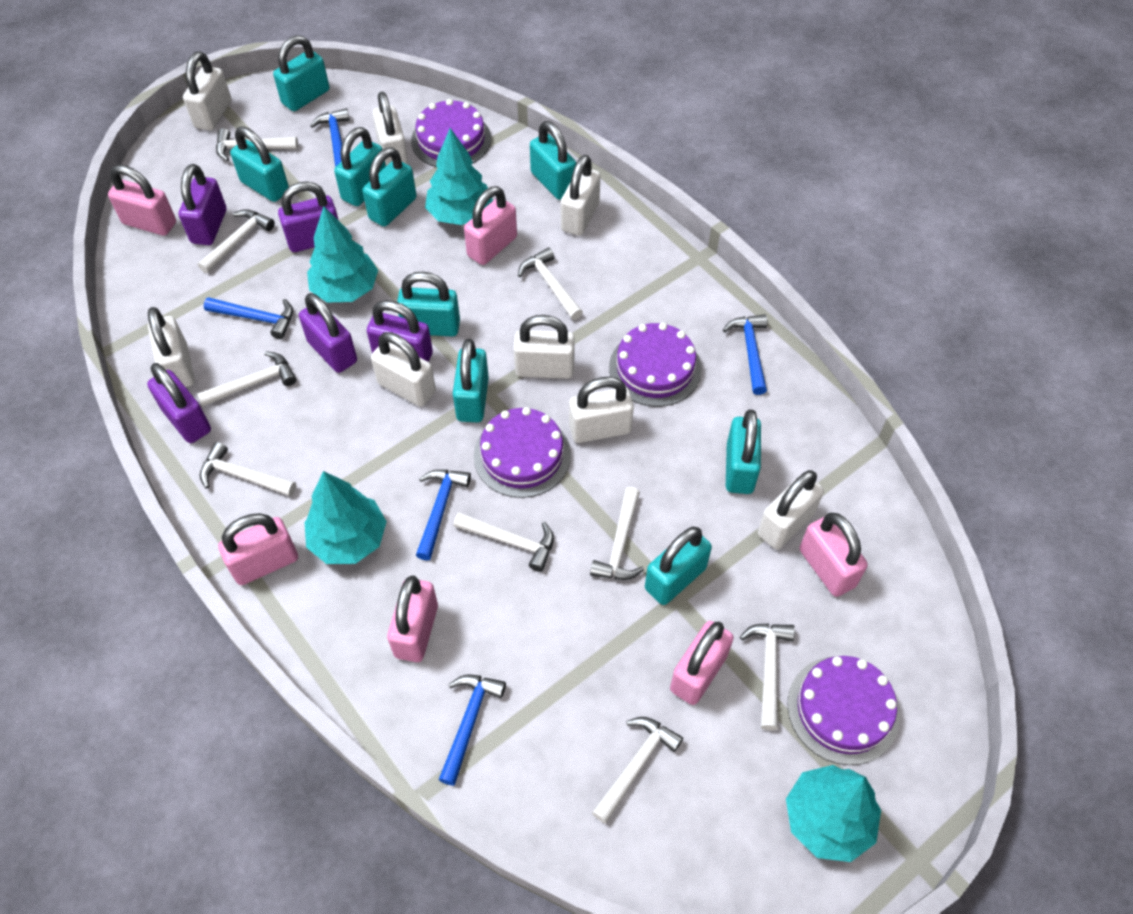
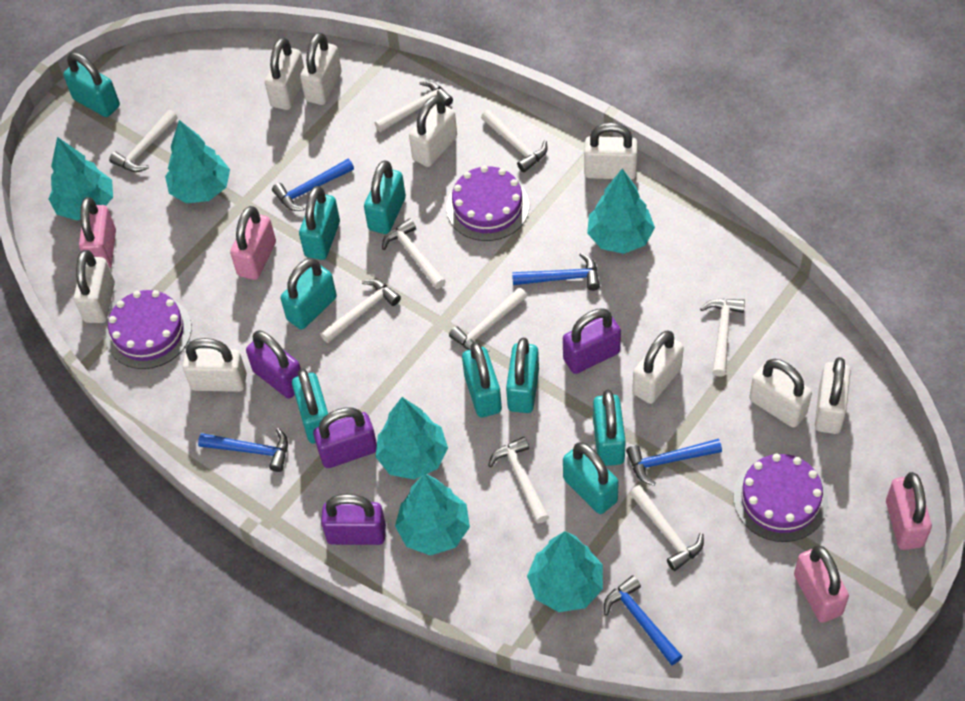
pink padlock: [108,165,176,236] [218,513,298,585] [387,575,438,662] [464,186,517,265] [670,621,734,705] [800,513,868,597] = 6 -> [79,197,116,268] [230,206,276,280] [794,545,849,623] [886,472,932,550] = 4
purple cake: [411,99,491,167] [474,407,571,498] [609,323,702,407] [788,656,900,765] = 4 -> [106,290,191,369] [446,166,529,241] [734,454,828,542] = 3
purple padlock: [147,363,211,443] [179,164,226,245] [278,181,338,252] [299,293,357,373] [367,300,433,362] = 5 -> [246,330,301,399] [313,407,377,468] [321,494,386,545] [563,308,621,374] = 4
turquoise tree: [304,471,387,564] [307,206,378,302] [425,128,493,225] [786,765,881,862] = 4 -> [49,137,113,220] [165,120,230,203] [375,397,448,480] [395,473,470,556] [527,531,603,612] [587,169,655,254] = 6
white padlock: [148,307,195,387] [183,51,231,131] [371,332,436,407] [372,92,409,166] [513,315,575,379] [561,155,600,236] [569,377,634,443] [758,470,824,550] = 8 -> [74,250,115,323] [183,338,247,392] [265,37,304,110] [300,32,342,105] [409,95,457,167] [584,123,638,180] [632,331,684,404] [749,359,812,428] [815,357,851,434] = 9

